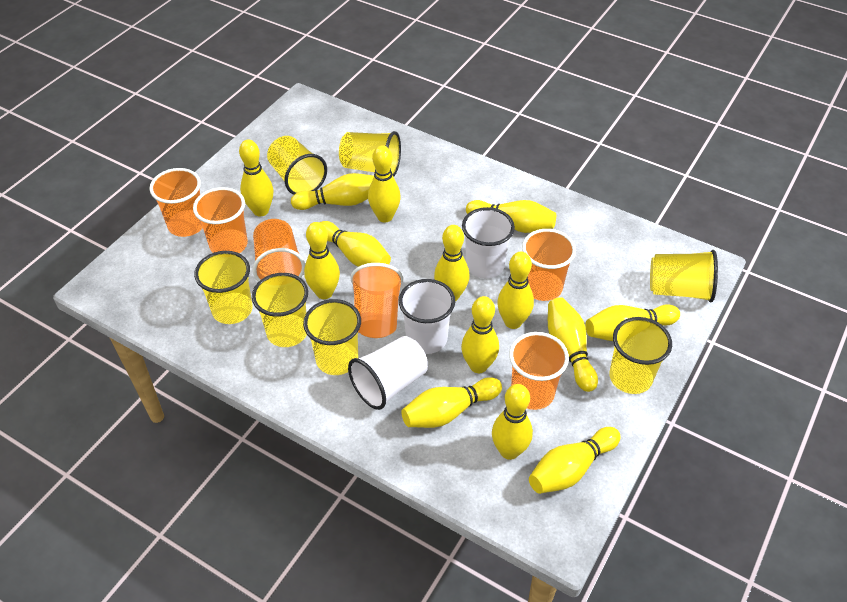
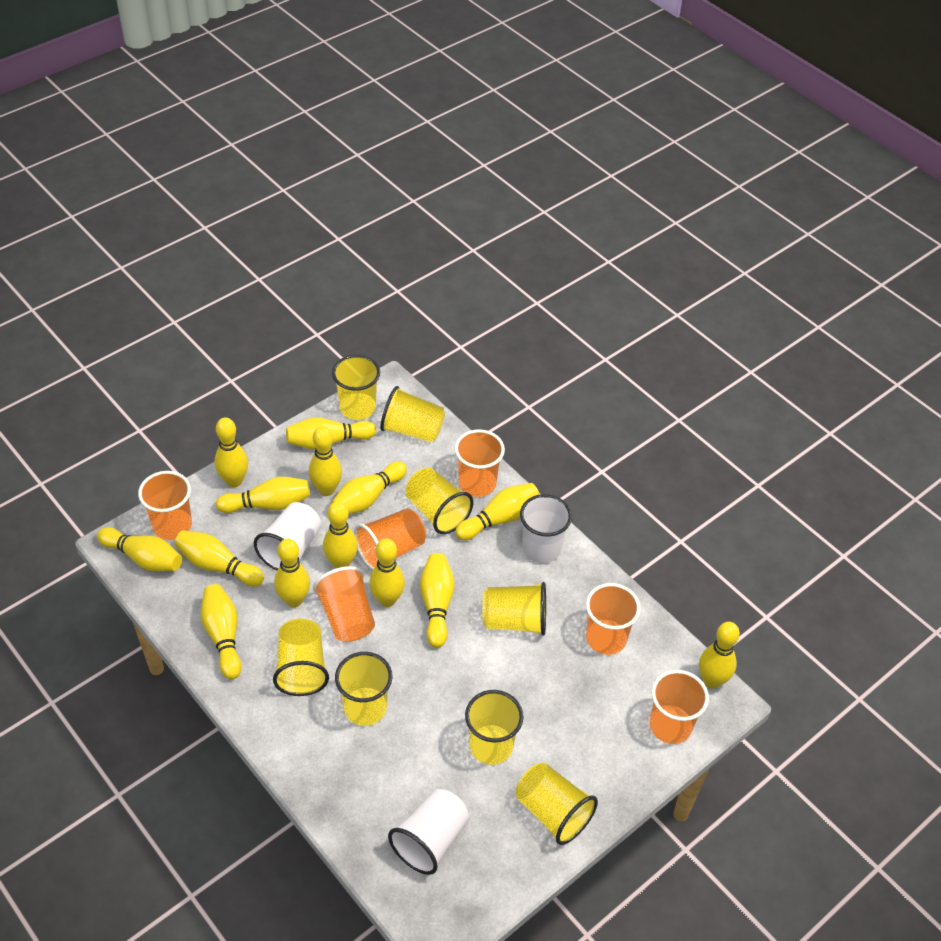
yellow cup: [194,251,252,324] [252,273,308,347] [267,136,327,195] [303,299,361,375] [339,131,401,177] [609,317,672,394] [650,250,718,302] = 7 -> [273,619,329,696] [332,355,380,420] [335,652,392,726] [380,386,445,442] [405,468,473,534] [465,690,523,765] [482,582,546,636] [516,763,598,845] = 8

